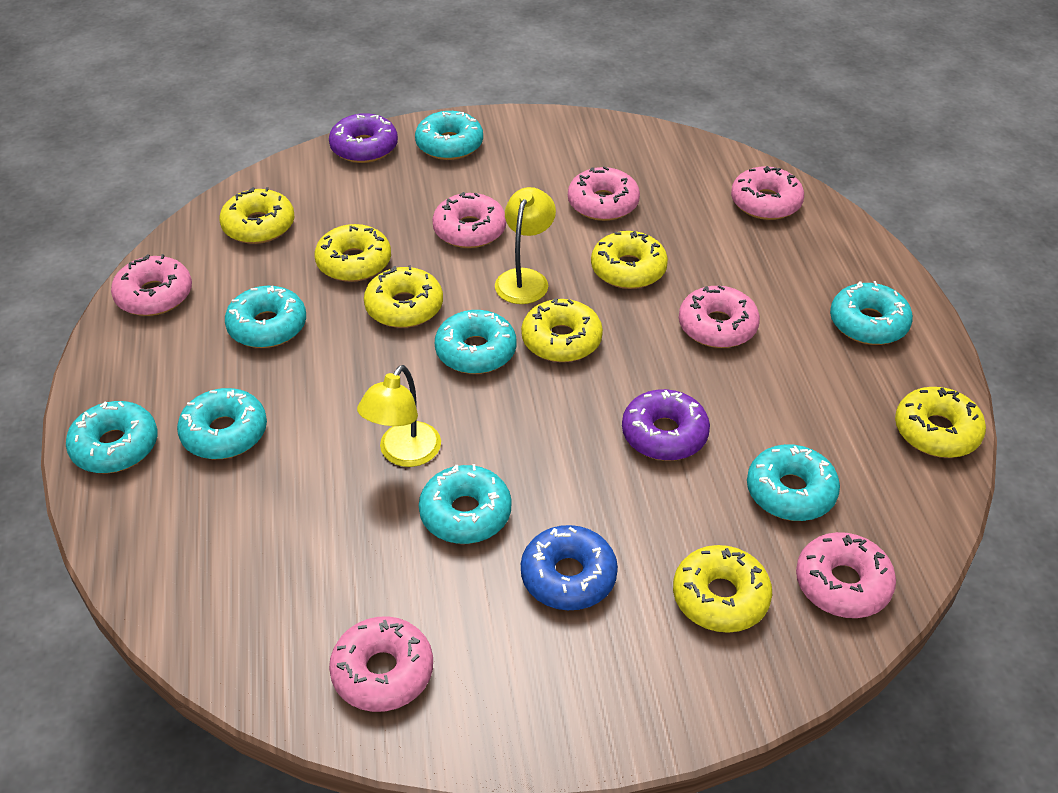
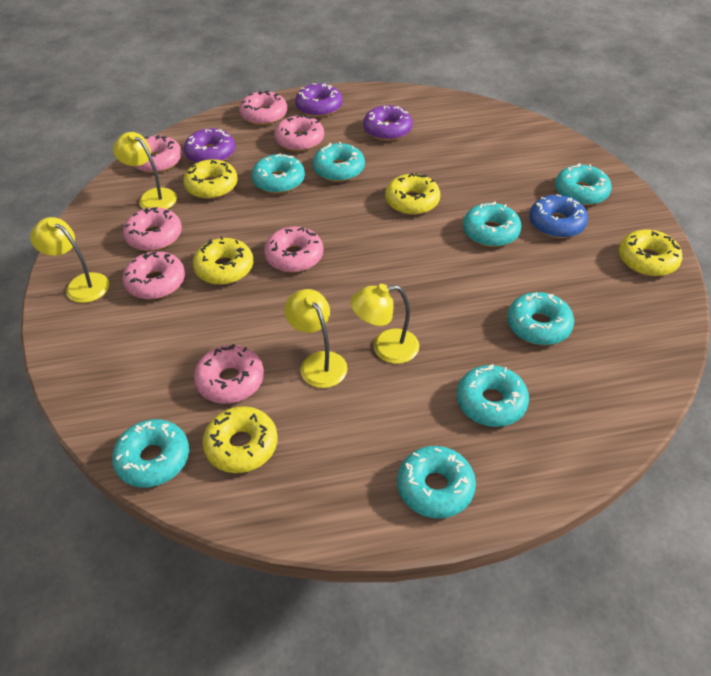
purple donut: [329,113,398,163] [622,389,710,461] = 2 -> [184,128,235,163] [295,83,343,117] [363,105,413,141] = 3
yellow donut: [219,187,294,244] [315,224,391,282] [364,265,443,328] [521,298,603,362] [591,231,668,289] [673,545,772,633] [895,387,986,458] = 7 -> [183,159,238,199] [193,236,253,285] [202,406,278,473] [385,173,440,215] [619,230,682,276] = 5
yellow lamp: [357,365,441,467] [495,187,556,304] = 2 -> [30,217,109,303] [113,132,177,209] [284,289,348,388] [350,284,419,364] = 4

